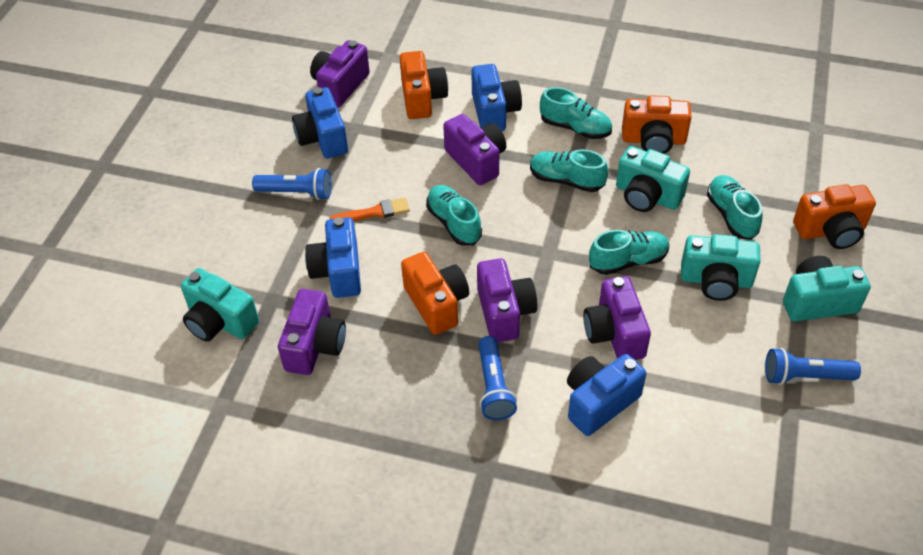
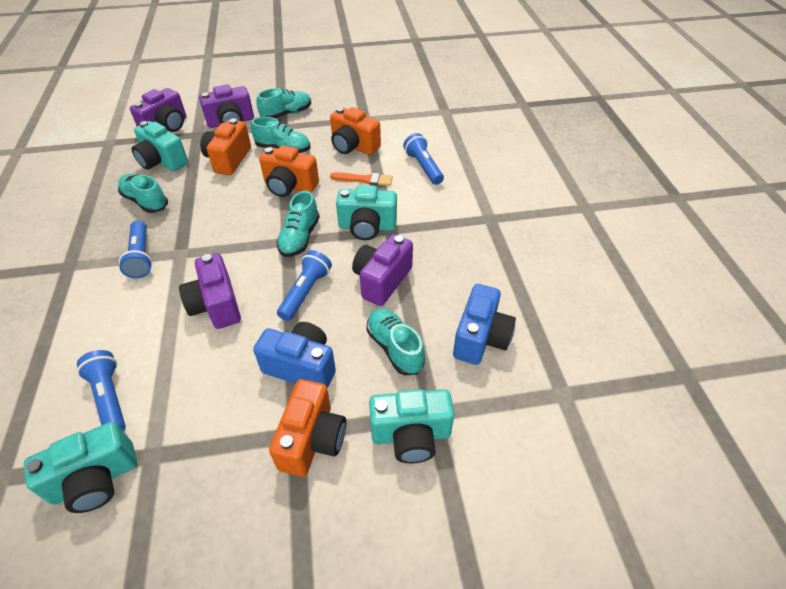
blue camera: [292,87,348,158] [305,217,361,298] [471,64,522,131] [567,354,646,436] = 4 -> [253,322,336,389] [453,284,516,365] = 2
blue flashlight: [252,168,331,200] [478,336,517,420] [765,348,861,385] = 3 -> [77,350,126,432] [119,221,152,278] [277,250,332,321] [403,133,444,185] = 4
purple camera: [278,289,346,375] [310,40,370,107] [443,114,506,185] [477,258,538,342] [583,276,651,360] = 5 -> [130,88,186,132] [179,253,241,329] [199,84,254,128] [352,234,413,306] = 4

